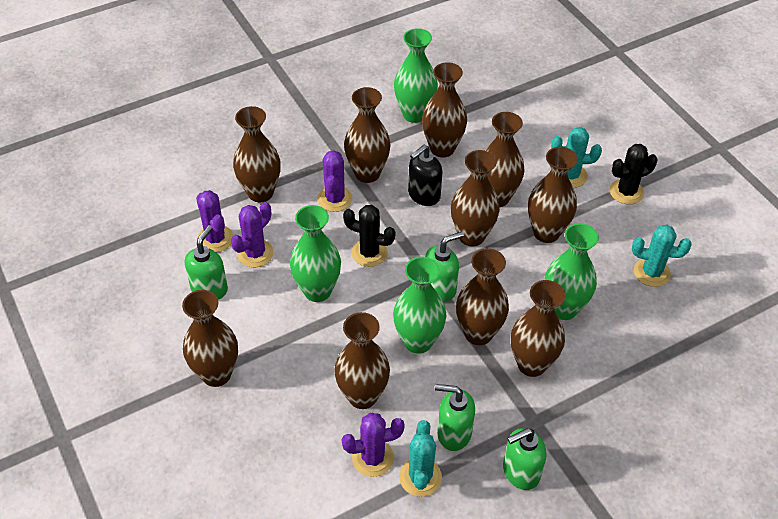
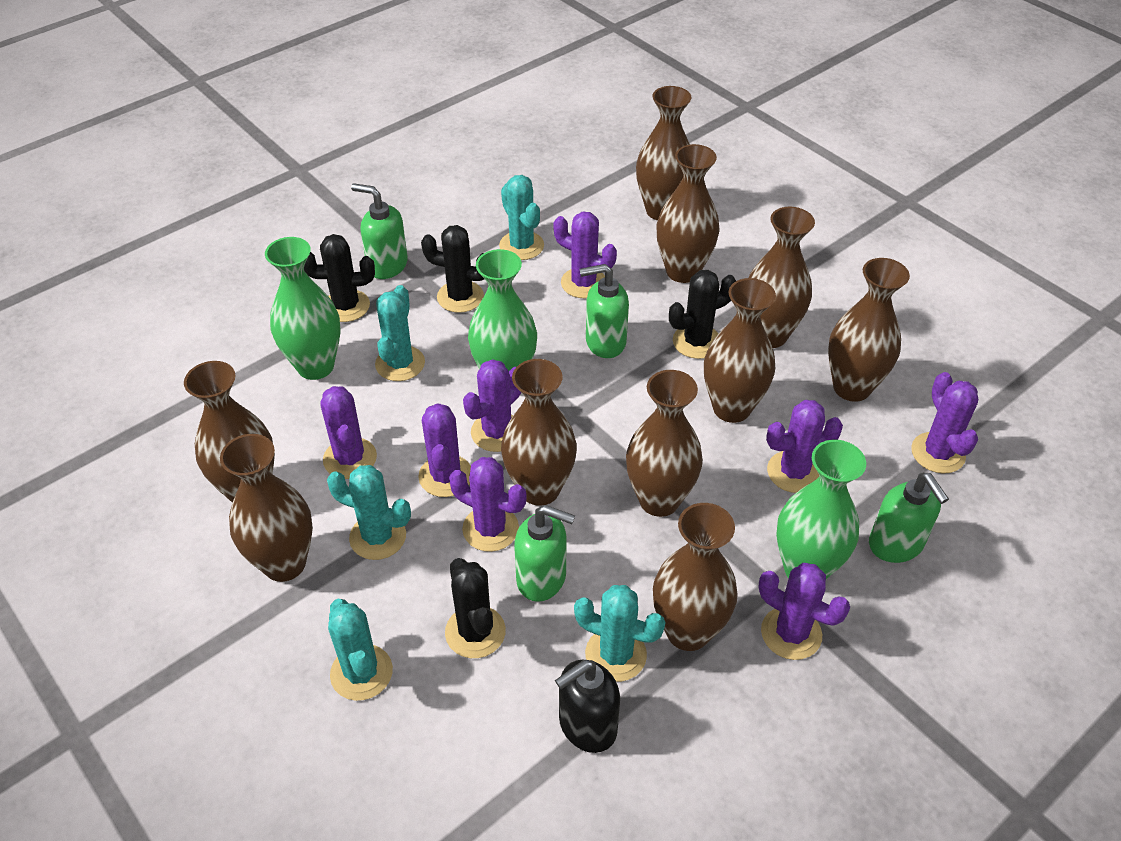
black cactus: [343,205,396,267] [610,144,658,205] = 2 -> [304,234,375,322] [421,225,484,313] [445,558,506,658] [669,270,736,359] = 4
green vase: [290,205,341,302] [393,257,446,354] [394,28,438,123] [545,223,599,320] = 4 -> [265,237,341,380] [468,249,537,371] [776,440,866,579] = 3
purple cactus: [196,190,233,252] [231,202,274,267] [318,150,352,212] [342,413,405,477] = 4 -> [320,386,377,479] [418,403,471,497] [449,457,527,552] [463,359,521,452] [553,211,617,298] [758,563,850,660] [766,400,843,493] [911,372,978,474] = 8
turquoise cactus: [399,420,442,497] [551,127,602,188] [632,224,692,287] = 3 -> [327,465,411,560] [328,599,393,701] [375,285,425,381] [499,175,544,260] [574,585,665,682] = 5

